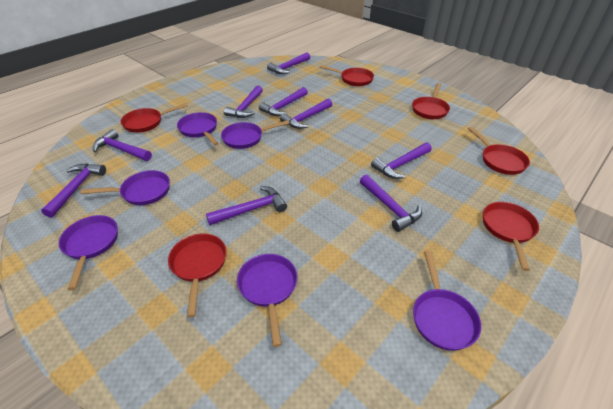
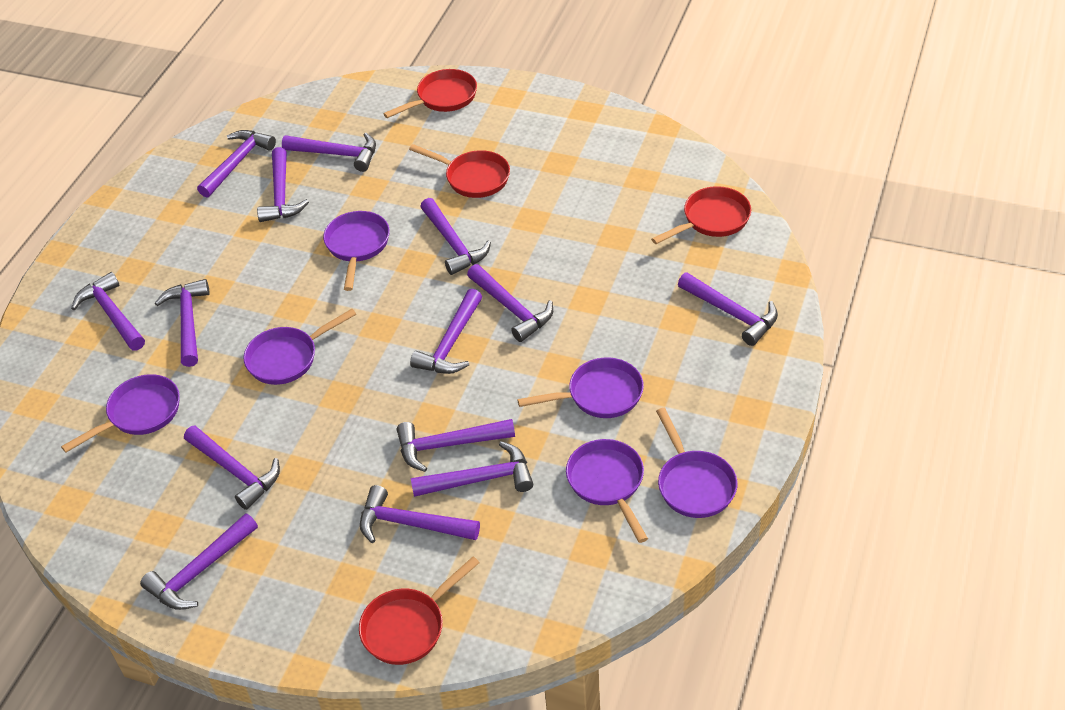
purple hammer: [41,163,106,217] [93,129,152,161] [206,186,287,225] [224,85,263,118] [259,87,308,116] [267,52,310,74] [280,99,332,129] [360,174,422,232] [371,142,432,179] = 9 -> [71,272,145,351] [140,513,258,610] [155,279,210,367] [184,425,280,510] [197,130,276,197] [257,147,309,222] [282,133,376,172] [360,485,480,543] [397,419,515,472] [410,289,482,374] [411,441,533,497] [420,198,491,275] [467,264,553,342] [678,273,778,346] = 14
red pan: [120,103,188,133] [168,233,227,318] [320,65,374,86] [412,83,450,119] [468,127,530,175] [483,202,539,271] = 6 -> [359,557,480,665] [383,69,477,118] [409,144,510,198] [651,186,751,244] = 4

